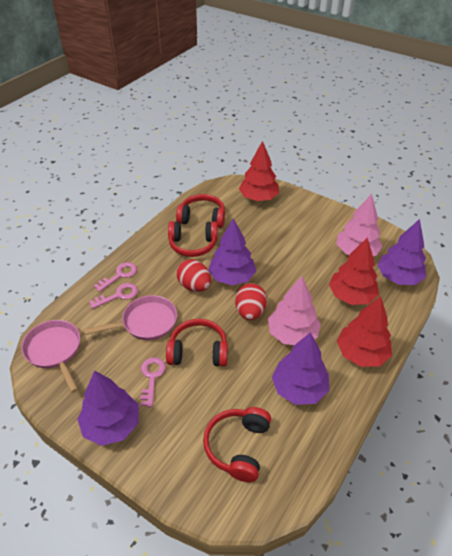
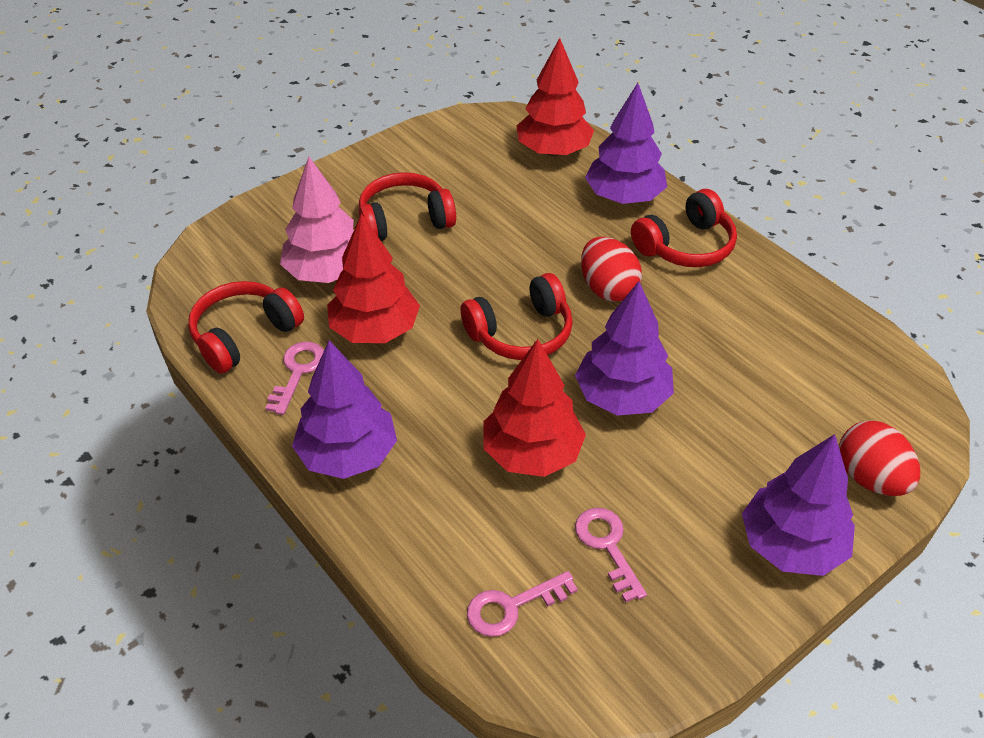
pink pan: [22,320,80,393] [84,295,177,340] = 2 -> none = 0
pink tree: [268,276,321,345] [337,194,383,256] = 2 -> [280,157,354,283] = 1

